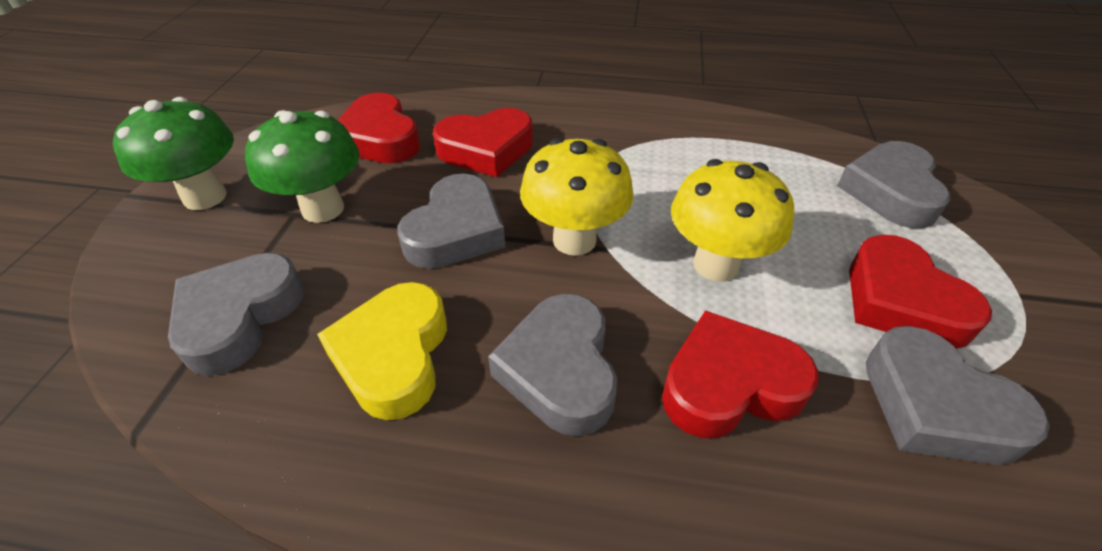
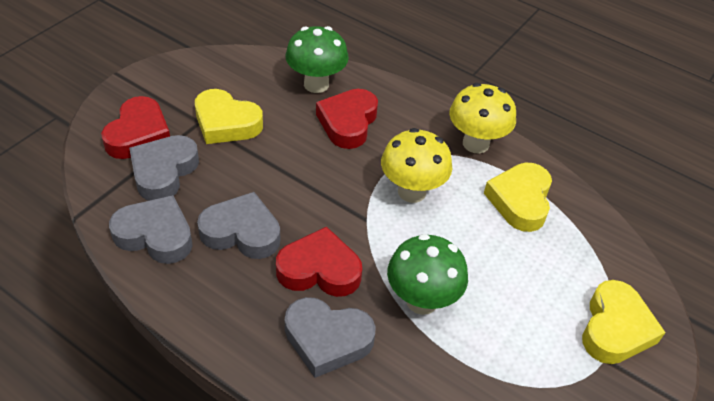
grey heart: [168,253,304,376] [398,173,505,269] [488,294,617,436] [837,141,950,229] [866,326,1050,465] = 5 -> [109,195,193,264] [129,135,199,201] [197,192,281,259] [285,297,376,378] = 4
red heart: [338,93,421,163] [433,108,533,177] [662,310,818,438] [849,235,992,349] = 4 -> [101,96,170,159] [276,226,362,297] [316,89,378,149] = 3
yellow heart: [317,282,447,420] = 1 -> [195,89,263,144] [484,162,552,232] [582,280,666,364] = 3

